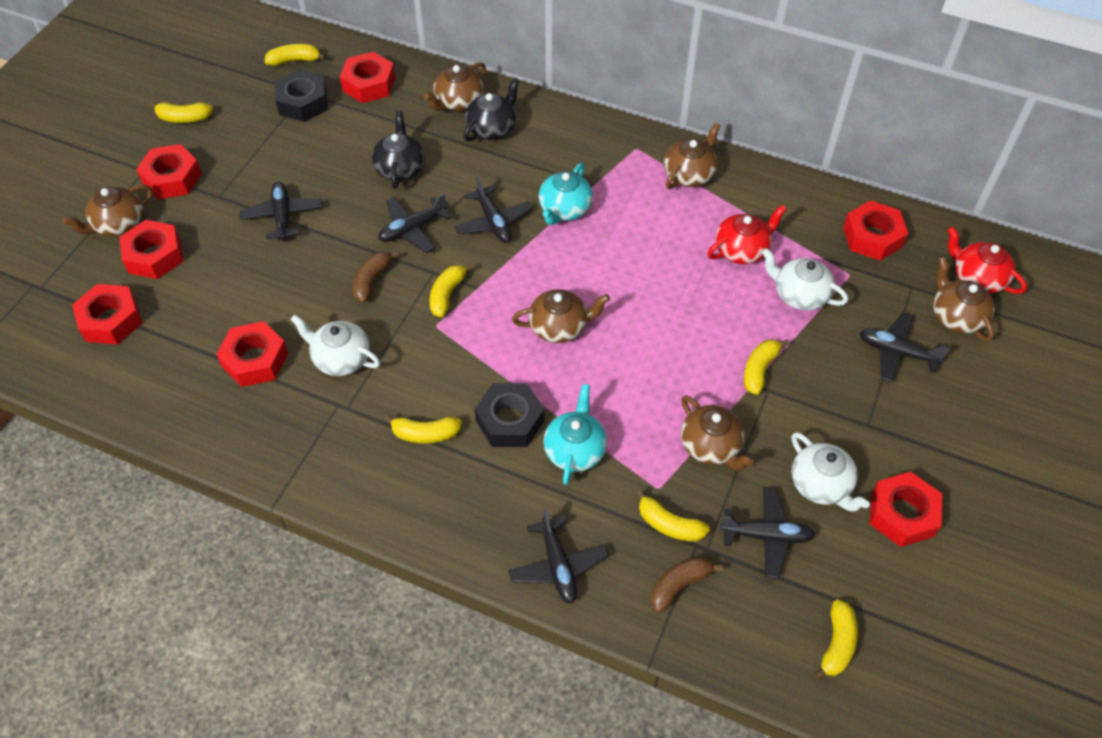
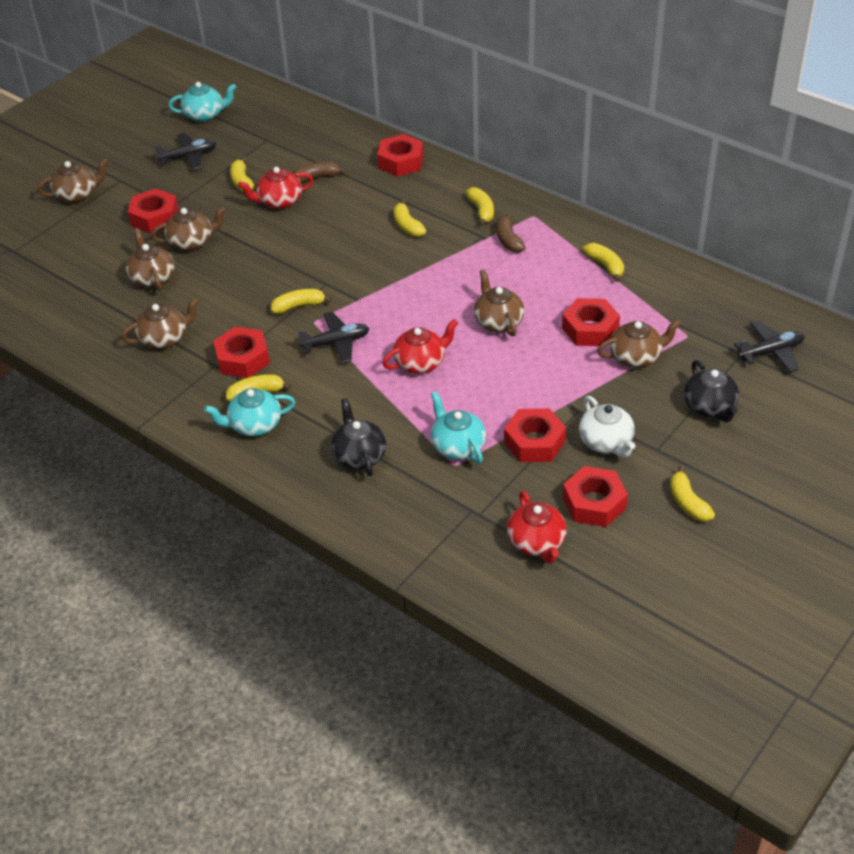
black nut: [275,70,328,122] [475,384,544,447] = 2 -> none = 0
black plane: [240,182,322,241] [378,193,452,253] [454,176,533,243] [509,508,609,604] [720,487,815,579] [860,312,950,383] = 6 -> [154,133,216,170] [297,312,370,363] [734,320,805,372] = 3
red nut: [72,284,143,345] [119,220,183,279] [136,144,202,199] [216,321,288,387] [340,52,395,103] [843,201,908,261] [870,472,942,547] = 7 -> [128,189,179,234] [213,327,270,378] [377,134,424,177] [504,408,566,462] [562,298,620,346] [563,466,628,527] = 6
red teapot: [708,205,787,264] [947,226,1027,294] = 2 -> [238,167,313,209] [382,319,458,374] [507,491,566,563] = 3
turquoise teapot: [539,163,593,225] [544,384,607,485] = 2 -> [168,82,236,122] [204,388,295,436] [431,391,486,464] = 3
white teapot: [290,315,380,376] [762,248,848,310] [791,432,870,512] = 3 -> [579,396,635,458] = 1

